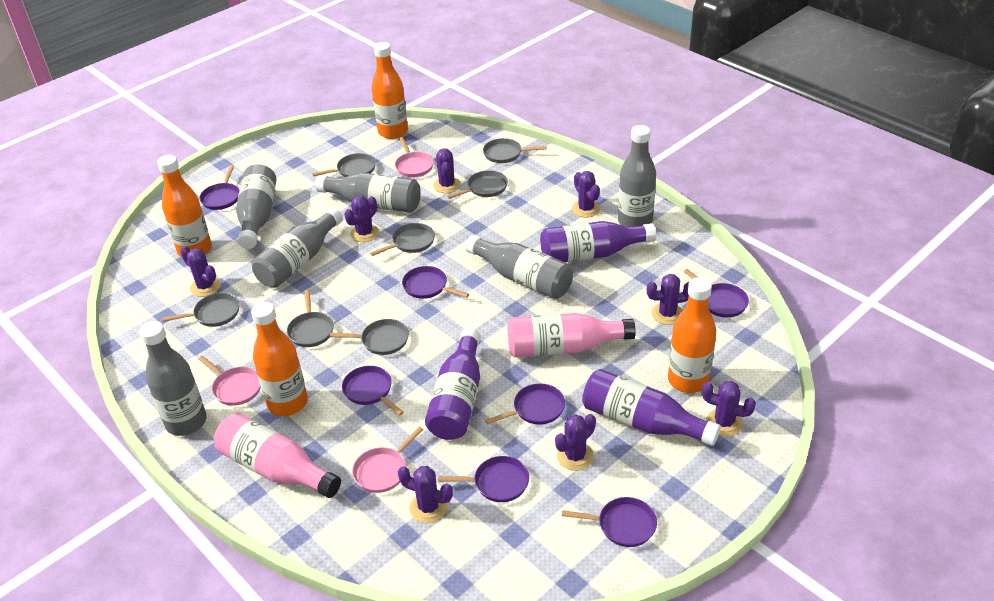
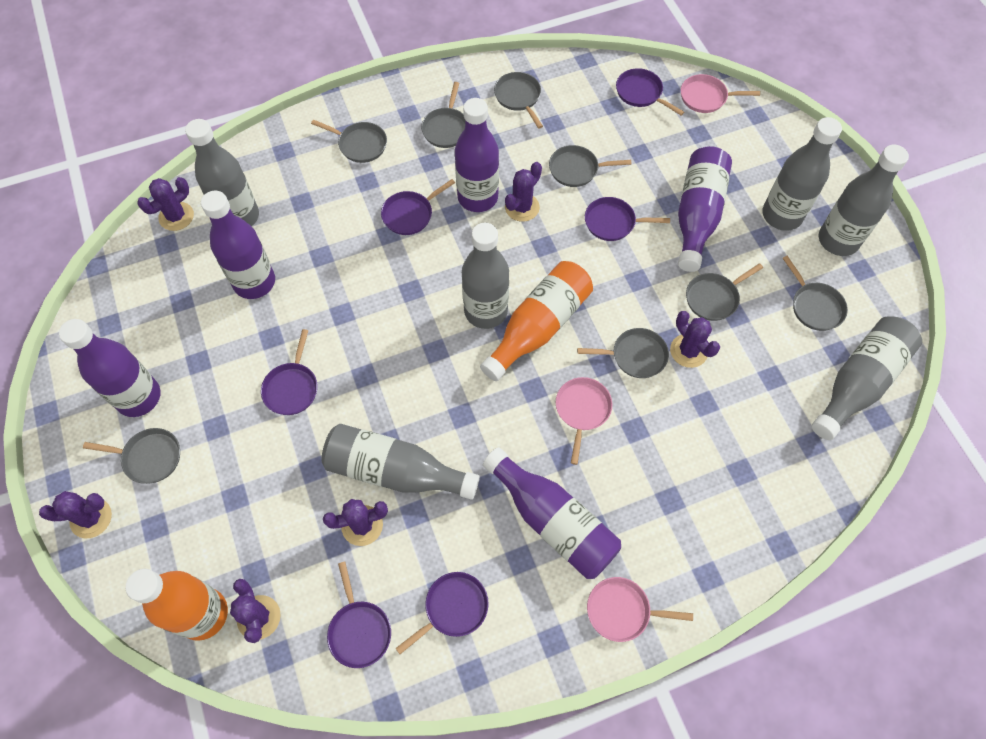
grey pan: [162,293,240,327] [287,290,334,347] [312,153,376,177] [330,319,409,355] [370,223,435,256] [447,170,508,199] [483,138,547,163] = 7 -> [83,428,180,484] [311,119,387,163] [421,82,465,148] [494,72,543,129] [549,145,631,187] [577,328,669,378] [686,263,763,321] [783,256,848,331] = 8
orange bottle: [157,155,212,257] [251,302,308,416] [371,42,408,139] [668,277,716,393] = 4 -> [126,569,228,641] [480,261,593,381] = 2
pink bottle: [214,413,341,498] [507,313,636,357] = 2 -> none = 0
purple bottle: [425,328,481,440] [540,221,656,262] [582,369,721,446] = 3 -> [59,319,161,417] [201,191,275,299] [455,98,499,212] [483,447,621,579] [678,146,732,272] = 5
purple cactus: [180,246,221,297] [344,196,379,242] [398,466,453,523] [433,148,461,193] [555,414,596,471] [572,171,601,218] [647,274,689,325] [702,381,756,436] = 8 -> [39,491,112,539] [137,177,194,231] [230,579,281,643] [323,499,388,546] [505,162,542,222] [670,311,720,368] = 6
purple pan: [199,165,239,210] [342,366,403,416] [402,266,469,299] [438,456,529,502] [485,384,565,425] [562,497,657,547] [684,269,749,318] = 7 -> [261,329,317,415] [327,562,391,668] [381,179,455,235] [395,572,489,654] [585,197,670,241] [616,68,684,116] = 6

